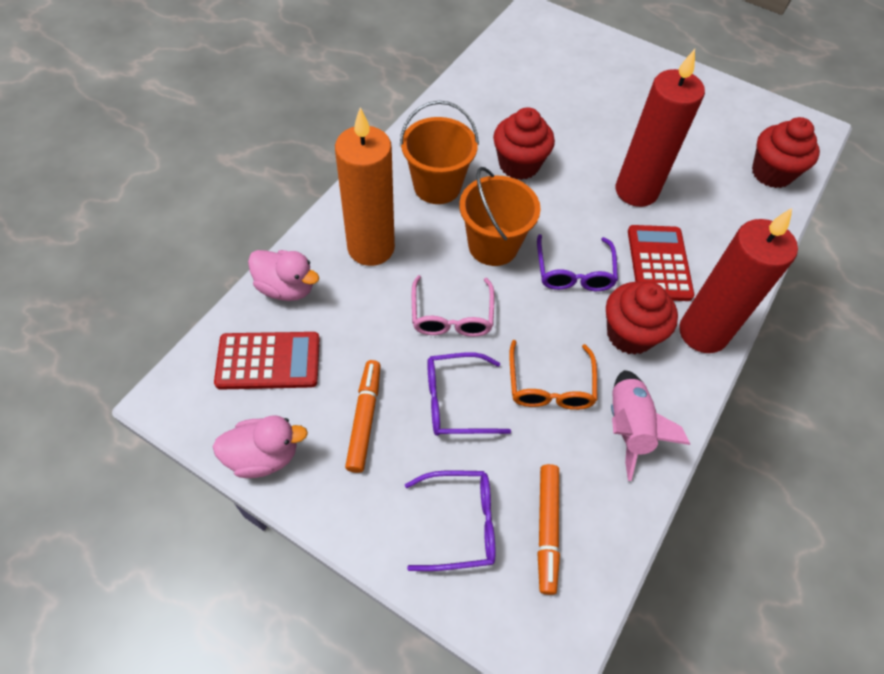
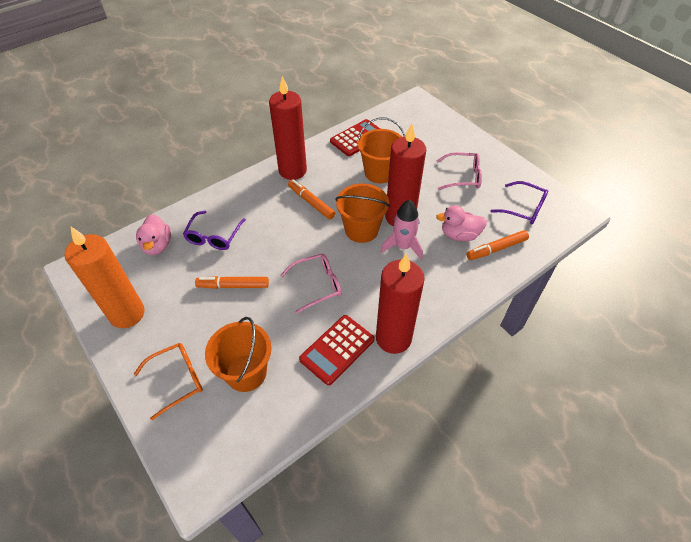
orange bucket: [400,101,479,204] [459,167,541,266] = 2 -> [205,317,271,392] [336,184,390,243] [358,117,406,183] = 3
orange marker: [345,360,381,473] [537,464,560,595] = 2 -> [195,276,269,289] [288,179,335,219] [467,230,529,260] = 3
pink glasses: [412,275,495,337] = 1 -> [280,254,341,314] [436,152,482,190] = 2
purple glasses: [405,470,496,571] [427,353,511,436] [537,234,618,291] = 3 -> [183,211,246,250] [490,181,548,224] = 2
red candle: [616,49,705,207] [679,208,798,353] = 2 -> [269,76,307,180] [376,253,425,354] [385,124,426,227] = 3
red cupcake: [493,107,555,180] [606,282,678,355] [752,117,820,188] = 3 -> none = 0

